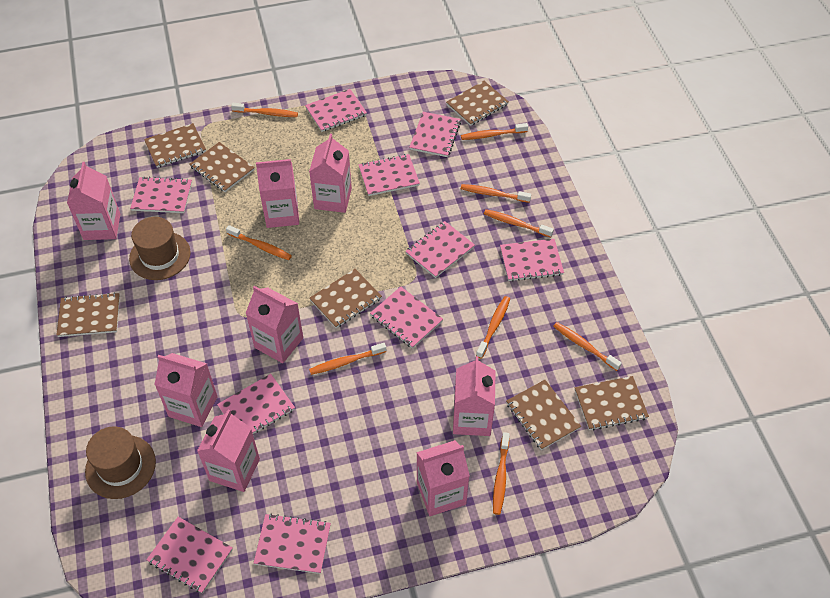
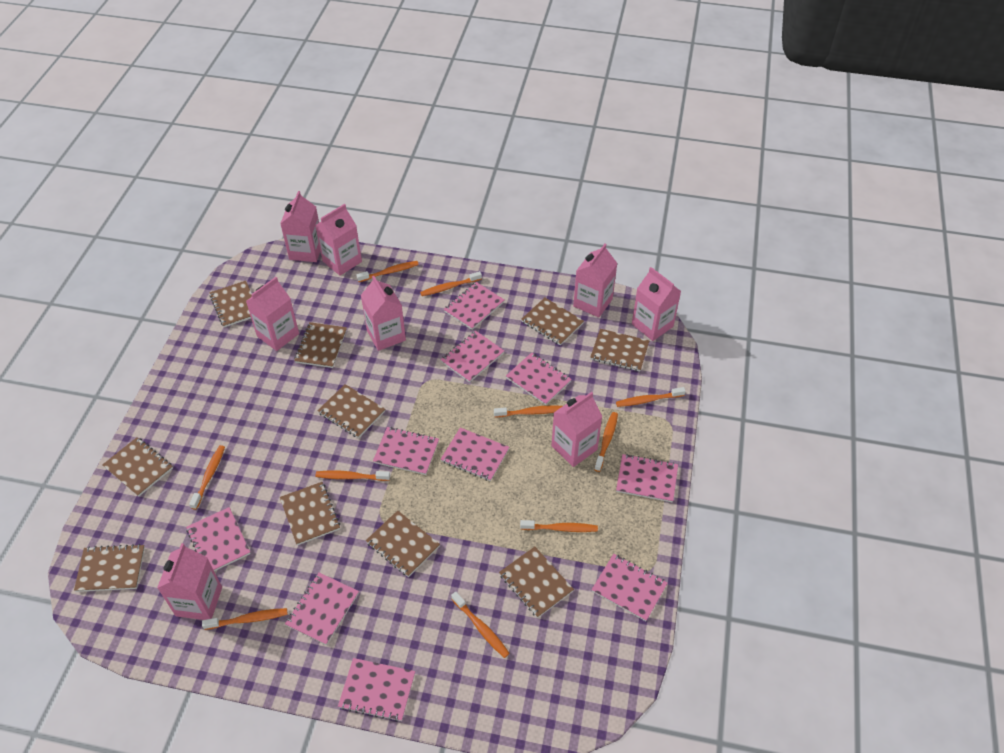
brown hat: [85,426,156,499] [129,217,191,280] = 2 -> none = 0
brown notebook: [56,292,120,337] [144,123,206,168] [189,142,255,192] [309,269,382,328] [446,81,509,126] [506,380,581,450] [575,376,649,430] = 7 -> [74,544,145,592] [102,437,173,497] [209,281,252,327] [280,482,340,545] [294,322,347,368] [317,384,385,438] [366,510,440,577] [499,547,574,618] [521,298,584,345] [590,329,649,371] = 10
orange toothbrush: [226,225,292,260] [231,103,298,117] [309,343,386,375] [461,123,528,140] [461,184,531,203] [476,296,510,359] [484,209,554,238] [493,432,510,515] [553,322,622,371] = 9 -> [189,445,225,510] [202,608,288,630] [315,471,390,481] [357,261,419,282] [420,271,482,296] [451,592,510,658] [494,405,563,417] [520,520,598,532] [594,412,618,472] [616,387,686,407] = 10

